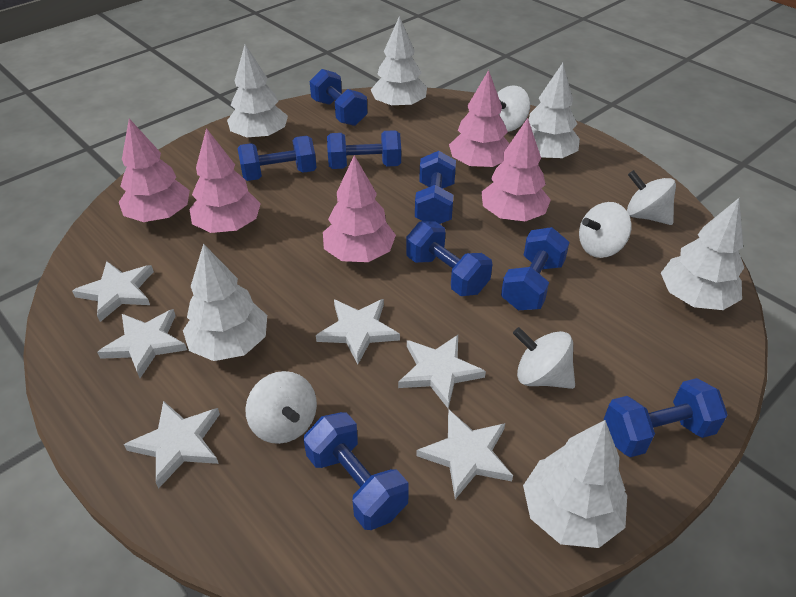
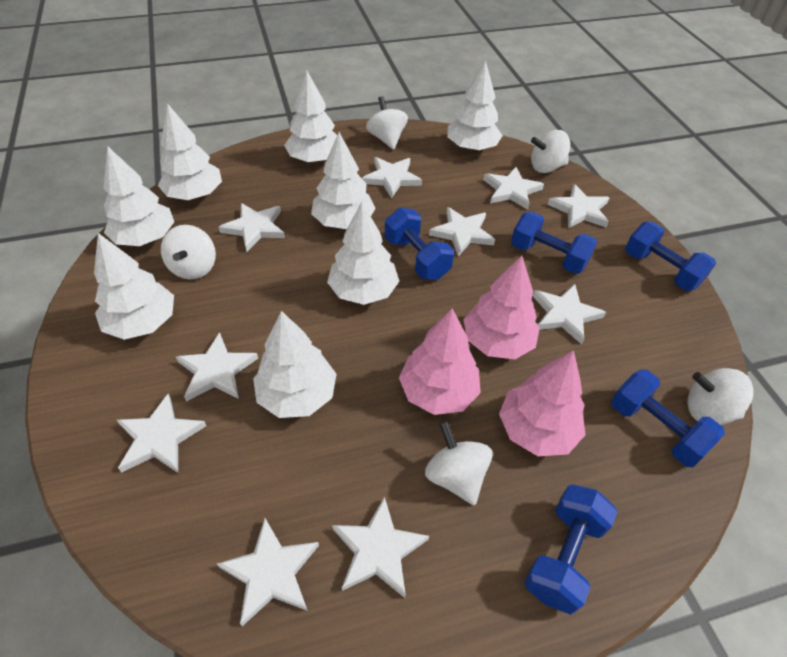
blue dumbbell: [238,136,317,181] [303,412,409,530] [310,69,368,126] [327,130,401,169] [406,221,493,296] [415,151,456,224] [501,227,570,310] [604,378,728,457] = 8 -> [385,208,454,280] [511,212,597,274] [524,485,618,615] [611,369,725,467] [625,222,716,291] = 5
pink tree: [119,118,190,222] [189,128,261,233] [323,155,396,262] [449,70,510,169] [481,118,551,221] = 5 -> [399,309,481,415] [464,255,540,359] [499,350,586,456] = 3
white star: [72,261,154,322] [97,309,187,378] [124,401,220,488] [316,299,400,364] [398,335,486,408] [416,410,513,499] = 6 -> [117,394,206,473] [176,332,258,402] [217,518,319,626] [219,203,285,252] [332,497,429,598] [362,157,422,199] [429,207,495,256] [483,167,544,210] [533,284,606,344] [548,184,609,228] = 10
white tree: [183,244,267,361] [227,44,288,140] [371,16,427,109] [523,420,627,548] [529,63,580,160] [661,198,744,310] = 6 -> [94,233,174,340] [104,146,174,246] [158,104,222,200] [253,311,337,418] [284,71,337,163] [311,132,376,229] [327,202,399,305] [447,61,502,151] = 8

